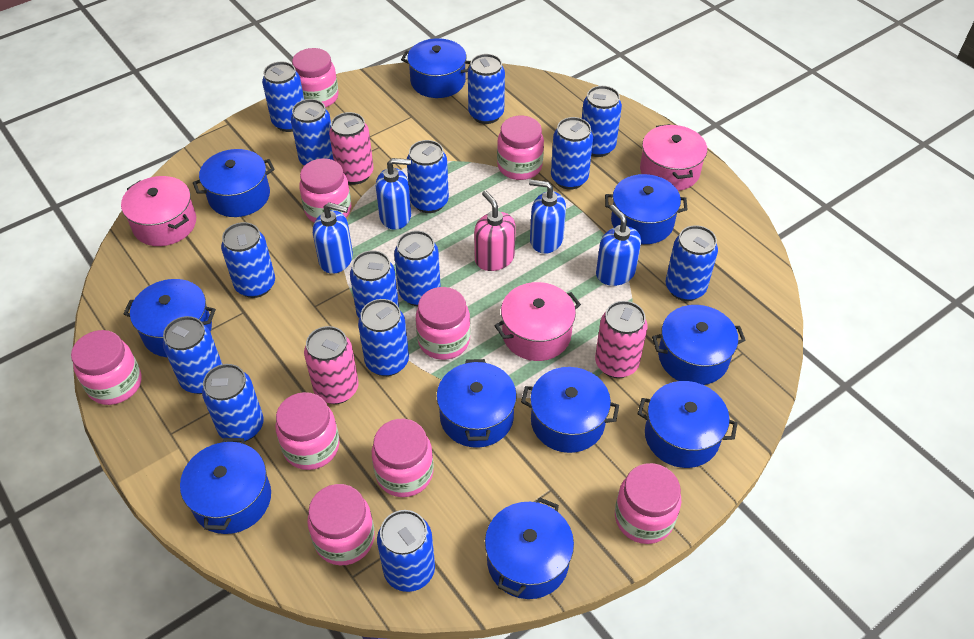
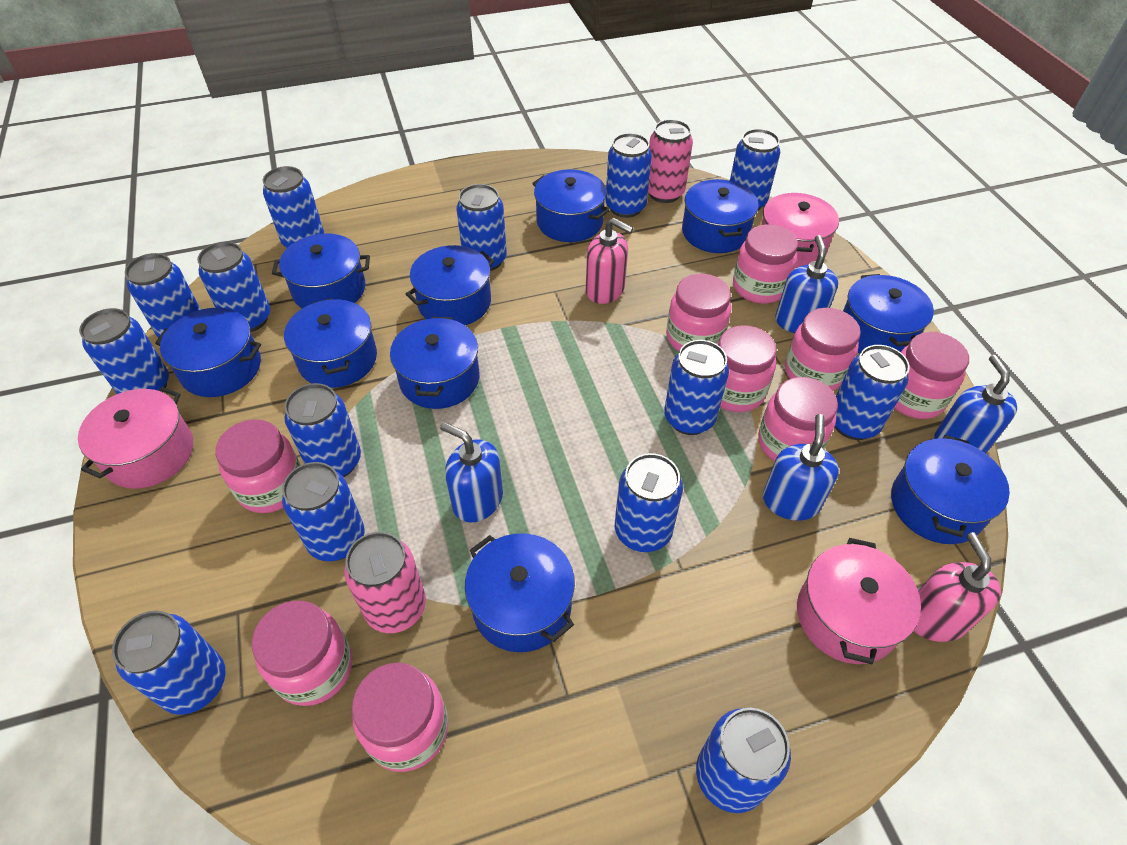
pink can: [304,326,358,404] [329,112,374,185] [595,301,647,378] = 3 -> [344,532,426,633] [648,119,693,203] = 2
pink soap dispenser: [474,191,516,271] = 1 -> [586,218,633,304] [914,532,1001,642] = 2

